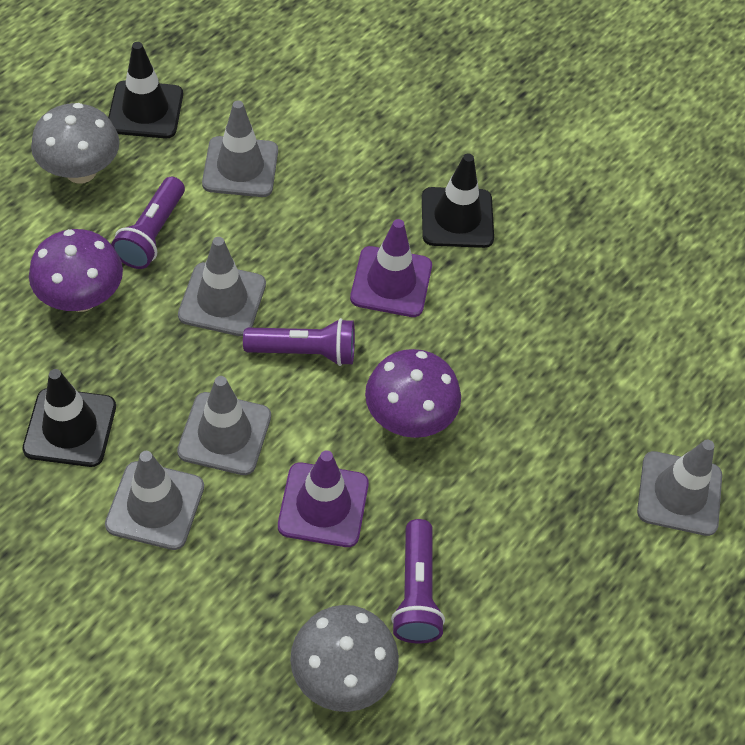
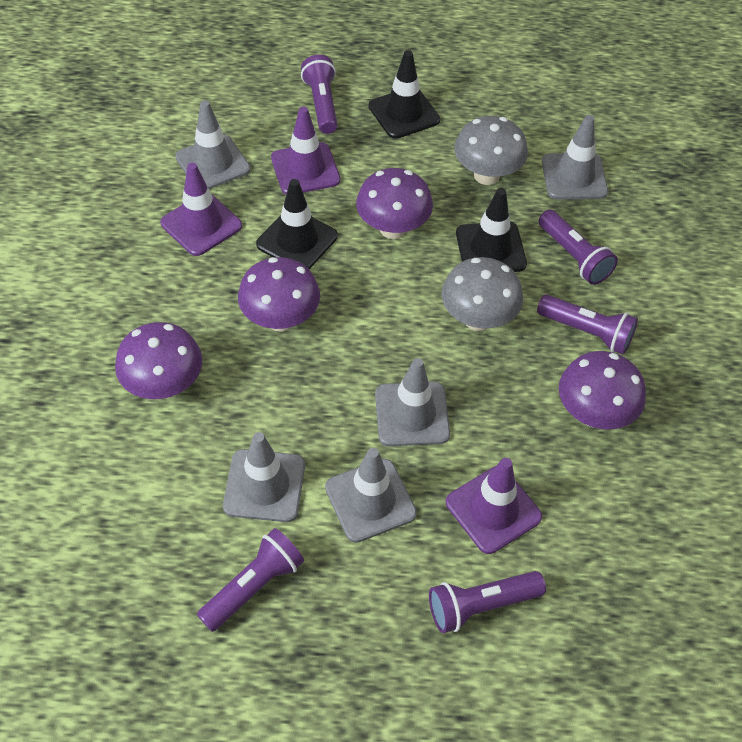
purple flashlight: [111,177,185,269] [243,318,355,366] [391,519,445,643] = 3 -> [197,528,304,632] [301,55,338,134] [429,571,546,633] [537,295,638,355] [539,210,618,285] = 5
purple mushroom: [29,229,123,312] [365,349,461,438] = 2 -> [115,322,202,399] [238,257,320,332] [356,168,433,239] [559,351,646,429] = 4
purple traffic cone: [278,450,369,547] [350,219,432,317] = 2 -> [160,163,242,256] [271,106,341,194] [446,458,542,554] = 3

